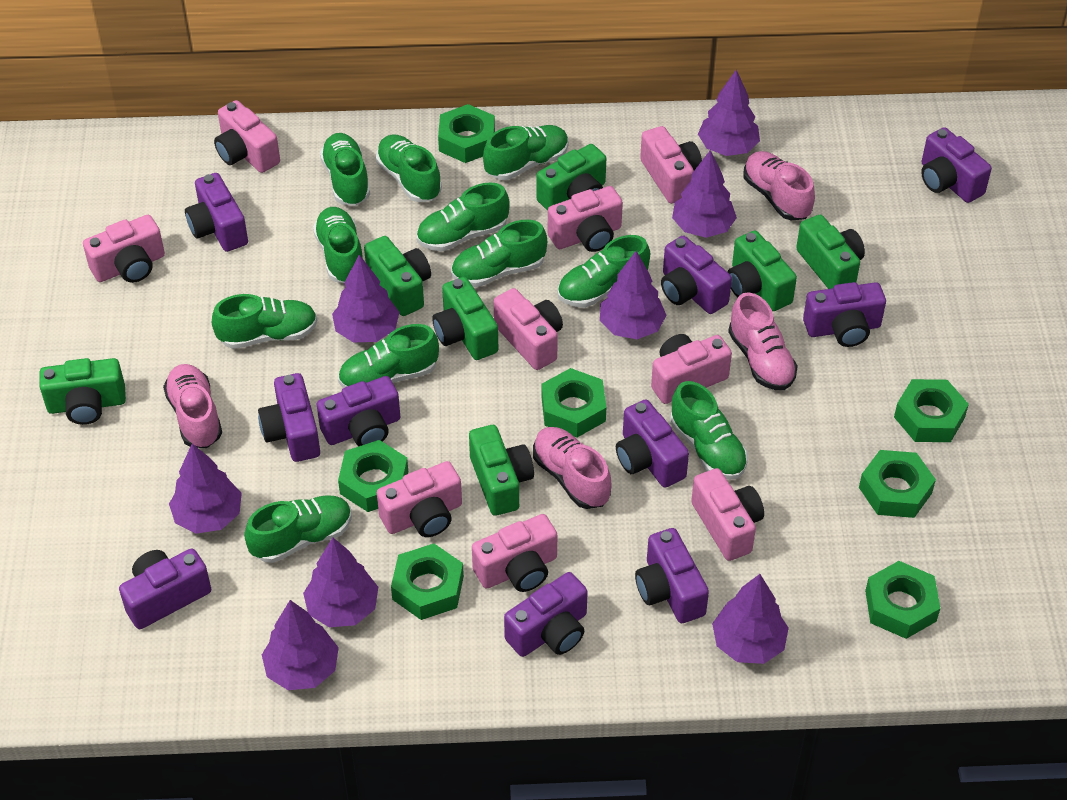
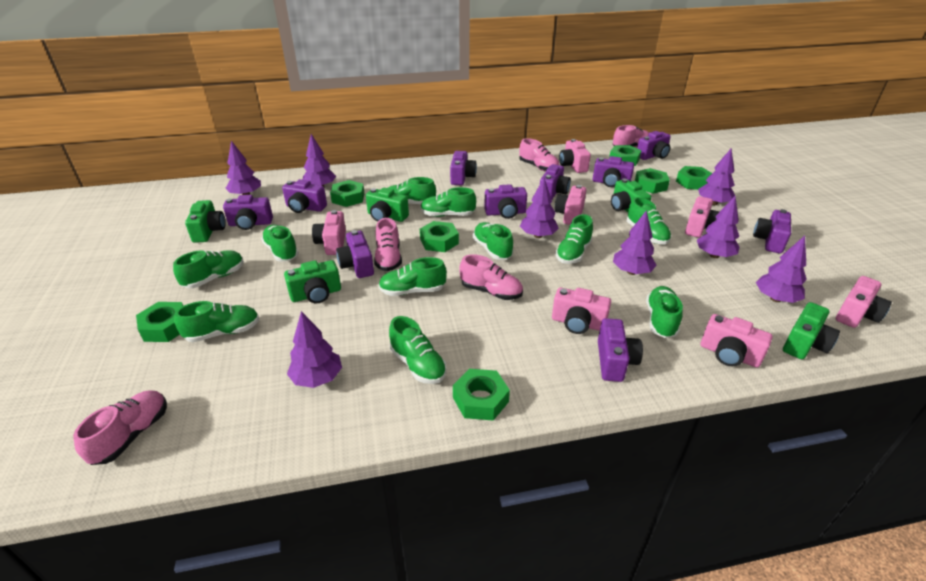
green camera: [39,358,126,425] [364,236,431,316] [432,277,498,360] [469,425,534,516] [536,144,606,211] [728,231,797,311] [796,215,865,289] = 7 -> [185,200,226,243] [284,260,341,303] [366,188,409,222] [611,178,651,212] [783,302,840,359] = 5
pink camera: [83,215,165,283] [214,100,280,173] [377,461,462,537] [472,514,557,592] [494,288,563,370] [548,186,623,252] [640,126,702,204] [651,334,732,404] [691,468,764,561] = 9 -> [312,210,346,255] [552,288,611,334] [555,185,586,225] [559,139,591,173] [685,196,719,238] [701,314,773,368] [836,276,892,328] = 7
pink shoe: [163,364,222,448] [533,427,611,509] [728,292,798,390] [744,151,815,220] = 4 -> [73,390,167,465] [374,218,402,271] [459,254,523,300] [519,138,559,172] [613,125,649,147] = 5

